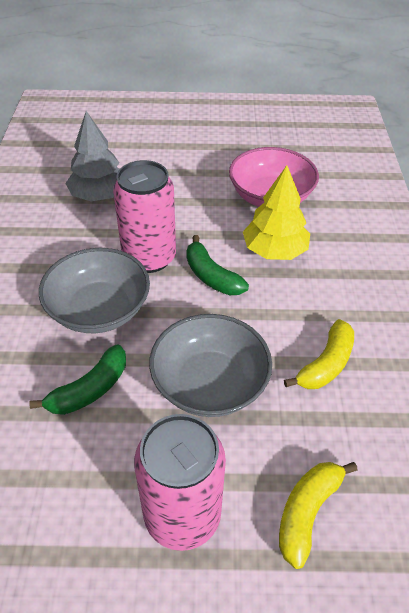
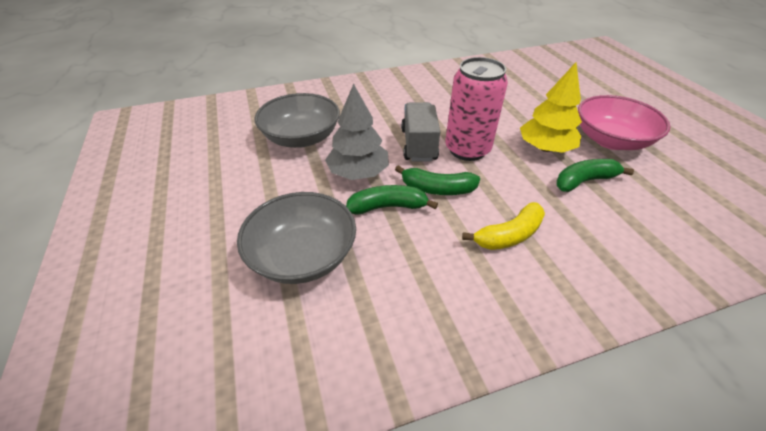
green banana: [29,345,126,415] [186,235,249,295] = 2 -> [346,185,438,215] [395,165,480,195] [556,159,634,192] = 3
grey truck: none = 0 -> [401,102,440,162] = 1
pink can: [113,160,176,273] [134,414,226,551] = 2 -> [445,57,508,161] = 1
yellow banana: [279,462,358,569] [284,319,354,389] = 2 -> [462,202,545,250] = 1

